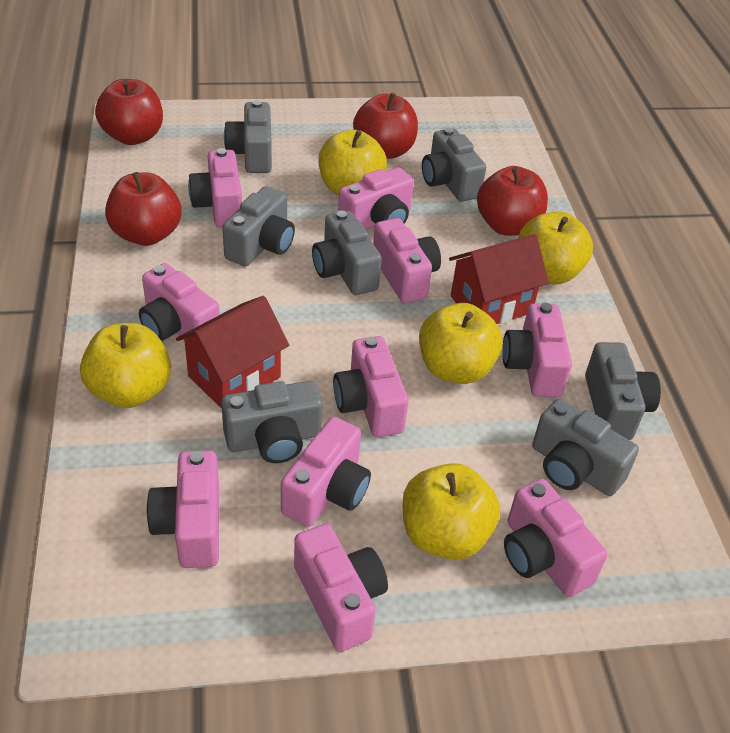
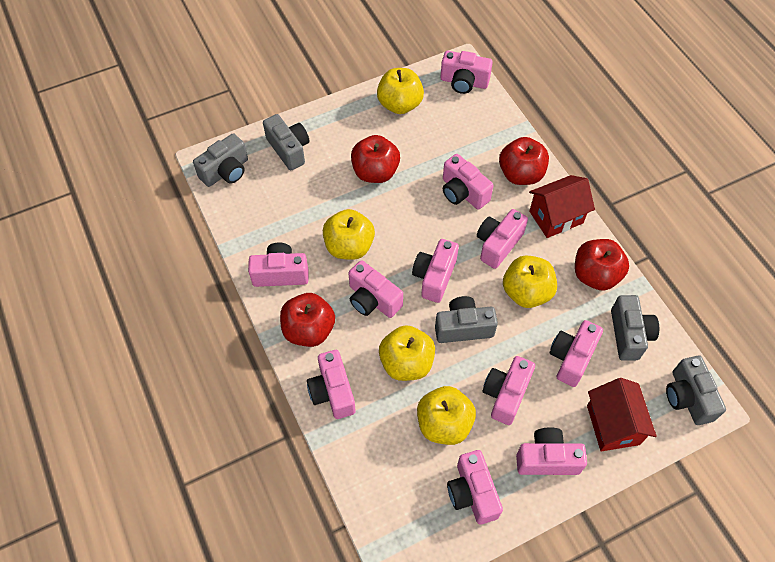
grey camera: [221,381,323,463] [222,186,295,266] [224,100,272,173] [312,211,382,295] [422,127,486,202] [532,399,639,496] [585,342,661,440] = 7 -> [193,133,248,187] [263,114,309,171] [435,296,498,343] [611,295,659,361] [666,355,726,425] = 5
pink camera: [139,263,220,341] [147,450,219,568] [188,148,242,227] [281,417,371,527] [294,524,388,652] [333,336,409,437] [338,167,414,230] [373,218,441,303] [502,303,572,397] [504,479,607,597] = 10 -> [248,243,308,287] [307,350,356,419] [349,260,403,318] [412,239,459,303] [440,51,493,94] [443,154,494,210] [447,450,503,525] [477,209,528,269] [482,356,535,425] [516,427,587,475] [549,320,603,387] = 11

